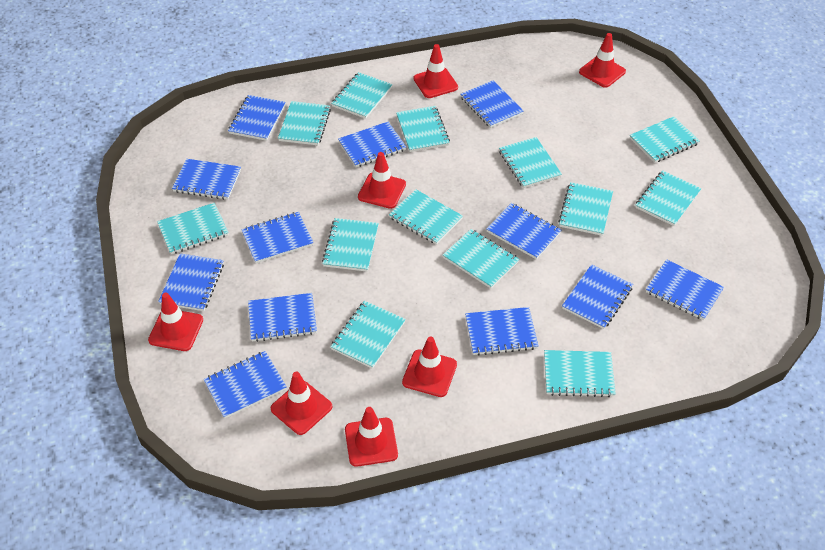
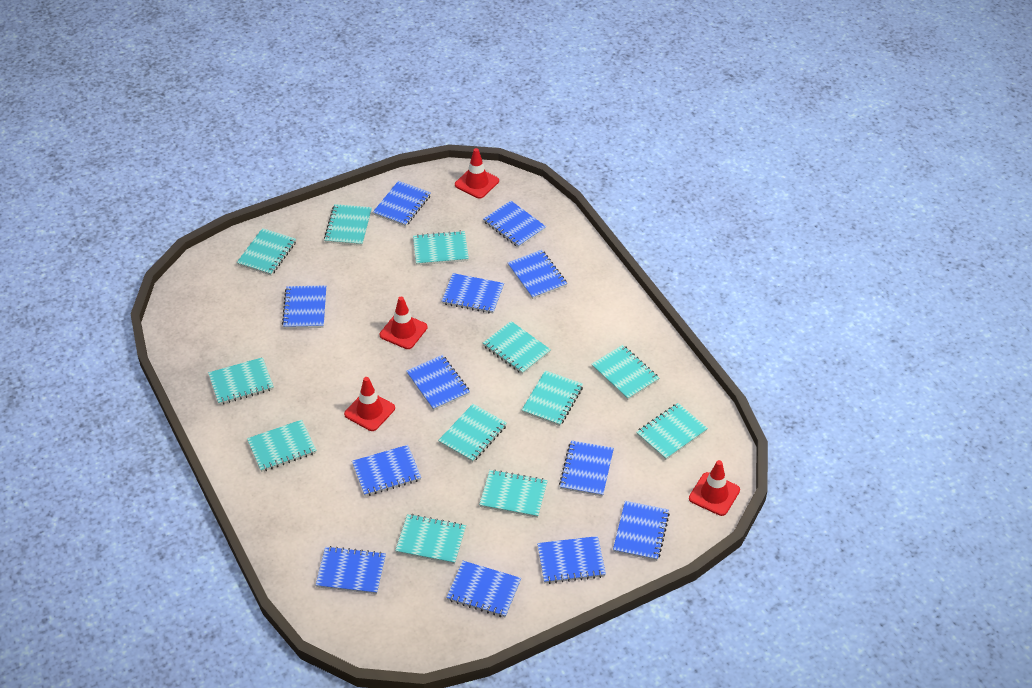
red traffic cone: [148,293,203,351] [271,372,332,435] [345,407,398,467] [358,152,406,209] [402,337,457,397] [413,44,458,98] [579,33,626,88] = 7 -> [344,377,395,431] [380,297,427,349] [455,148,499,199] [689,460,740,516] = 4
turquoise notebook: [157,203,229,254] [278,101,331,145] [322,218,379,272] [330,301,406,369] [331,72,392,119] [389,189,463,245] [396,106,450,152] [443,229,519,288] [499,137,562,188] [544,350,616,397] [558,182,613,236] [630,116,700,163] [635,170,701,226] = 13 -> [208,357,274,405] [237,228,296,276] [247,420,317,472] [324,204,372,246] [395,514,466,564] [413,231,469,265] [438,404,507,462] [479,470,548,518] [483,321,551,374] [522,370,583,426] [591,345,659,400] [636,403,708,460] = 12

